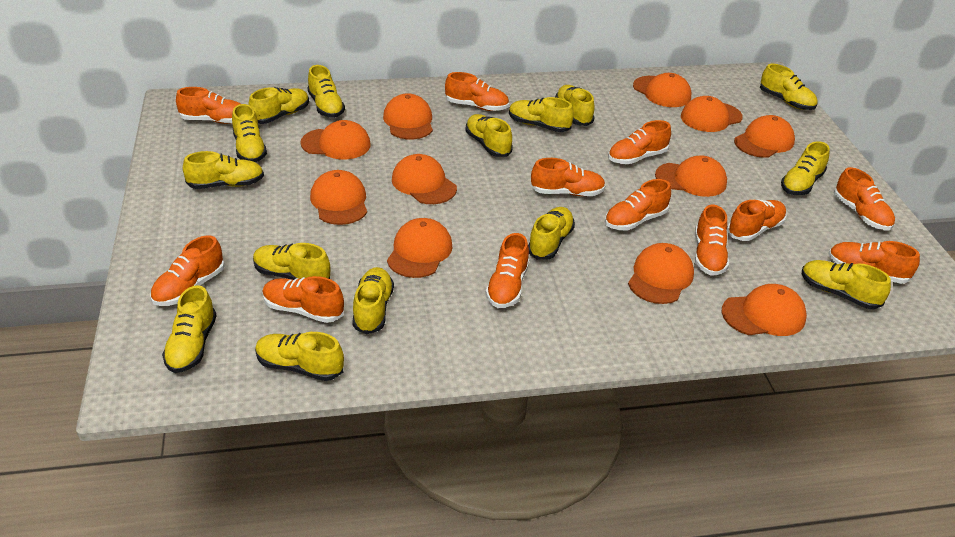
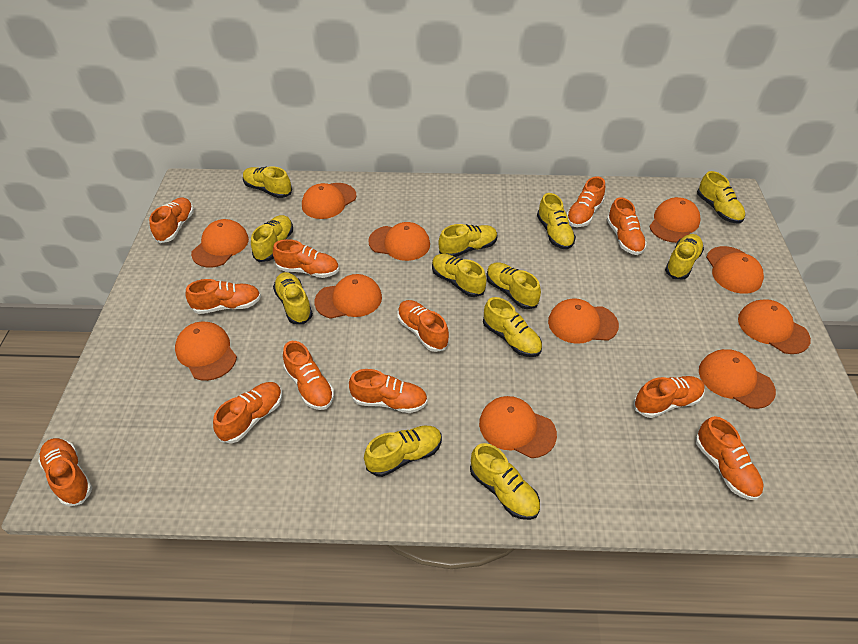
yellow shoe: [162,285,217,373] [183,151,264,189] [232,104,267,162] [248,87,309,124] [253,243,330,280] [255,332,344,381] [307,65,345,118] [352,267,394,334] [465,114,513,157] [509,97,574,132] [528,207,575,260] [555,85,594,126] [760,64,817,110] [781,141,830,195] [802,260,891,309] = 15 -> [243,166,292,198] [251,215,293,262] [273,272,313,324] [364,426,442,477] [432,254,486,297] [438,224,498,257] [470,443,540,520] [483,297,542,357] [486,262,541,309] [537,193,576,250] [665,234,704,279] [697,171,745,224] = 12

